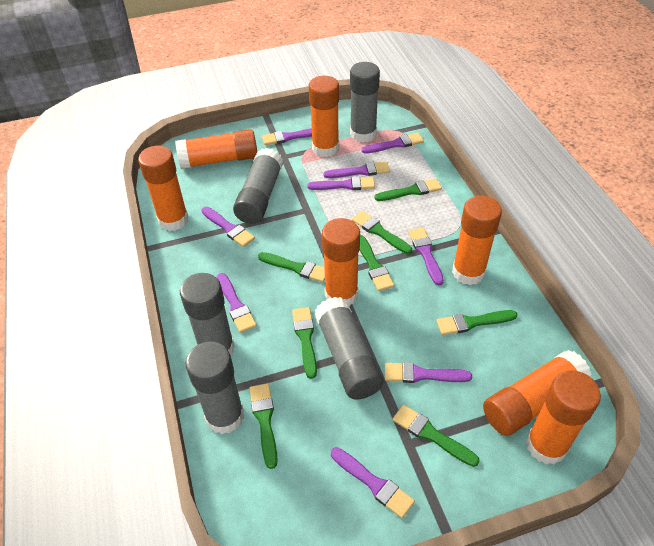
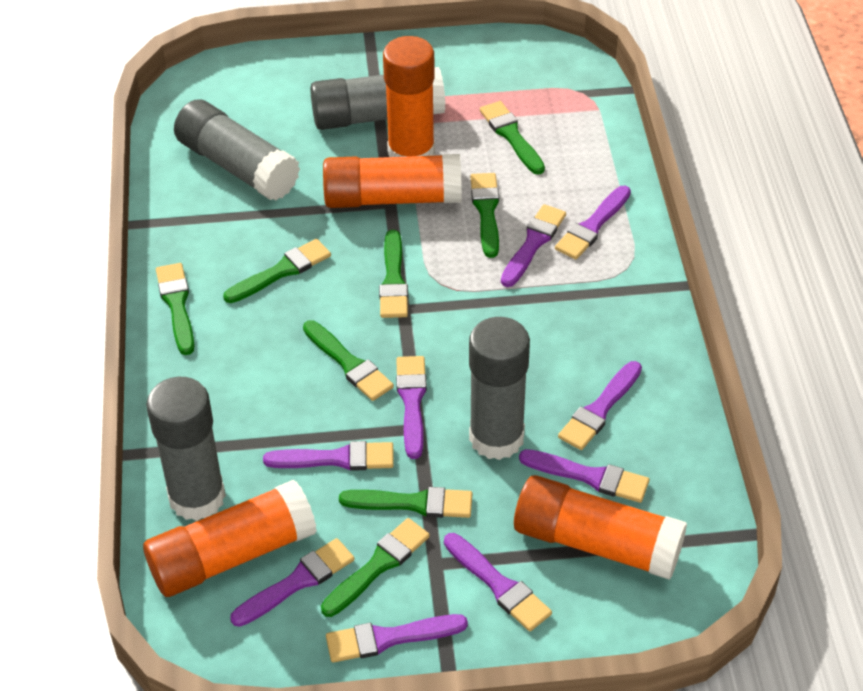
grey glue stick: [180,273,235,355] [186,342,244,434] [233,148,283,224] [315,297,383,400] [350,62,380,143] = 5 -> [146,377,226,521] [174,100,300,201] [310,67,446,130] [469,317,530,460] = 4
orange glue stick: [138,146,189,231] [175,129,257,169] [309,76,339,157] [322,218,360,306] [452,196,502,285] [483,350,592,436] [526,371,601,465] = 7 -> [143,480,317,597] [323,154,462,208] [383,36,435,157] [514,475,687,580] = 4

